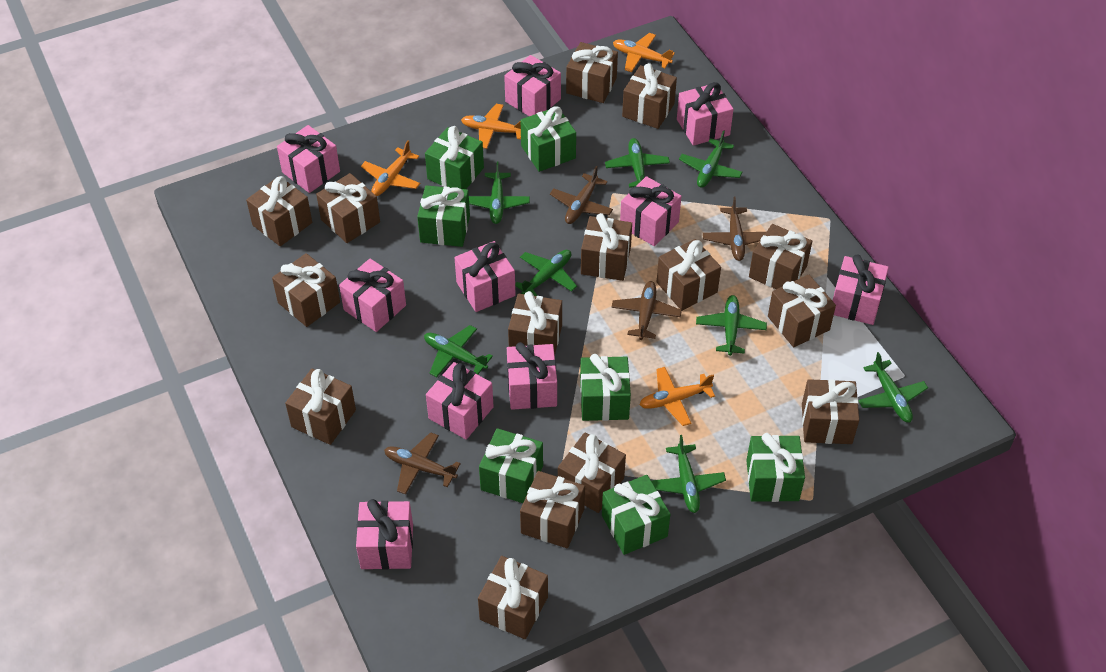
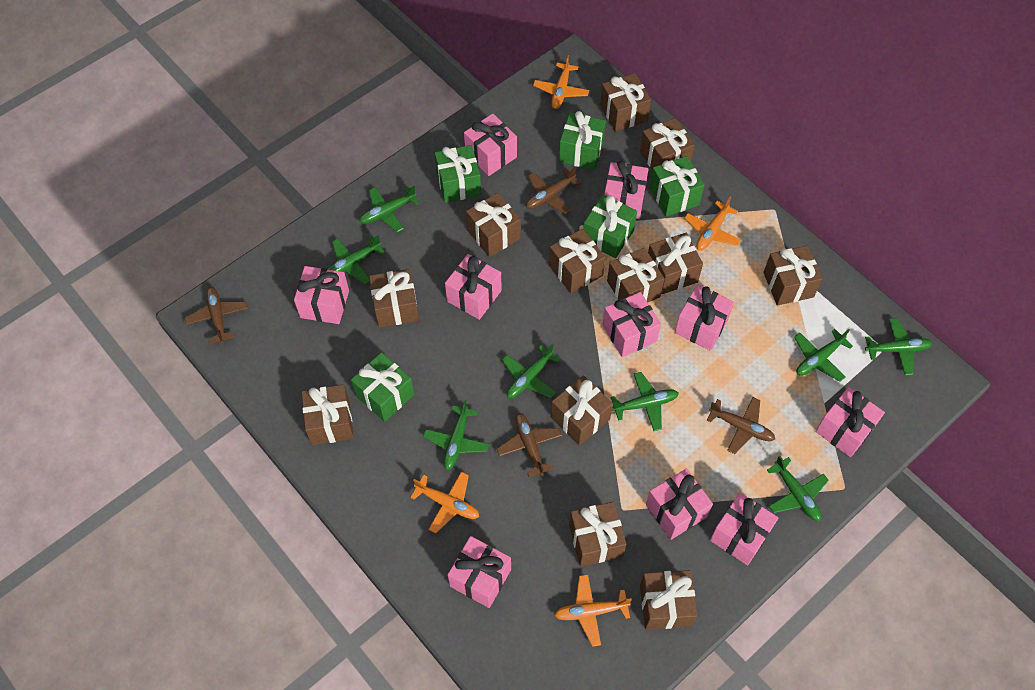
brown gift: [246,176,312,246] [272,253,340,327] [285,368,356,445] [316,173,380,243] [478,556,548,639] [508,291,562,355] [520,471,585,549] [558,432,626,513] [566,42,618,103] [581,213,632,281] [622,63,677,129] [657,239,721,311] [749,224,812,289] [768,275,836,347] [802,379,859,444] = 15 -> [302,384,354,445] [369,269,419,328] [466,193,521,257] [549,229,605,294] [551,375,613,445] [569,502,626,567] [600,73,651,132] [607,248,665,302] [640,118,695,171] [640,570,697,630] [648,233,703,294] [763,246,822,305] = 12
green gift: [417,185,470,247] [425,126,484,189] [479,428,543,503] [521,106,576,172] [580,354,631,421] [602,475,670,555] [746,433,805,502] = 7 -> [351,352,414,422] [435,145,481,203] [559,111,606,170] [583,195,637,258] [650,156,705,217] = 5

